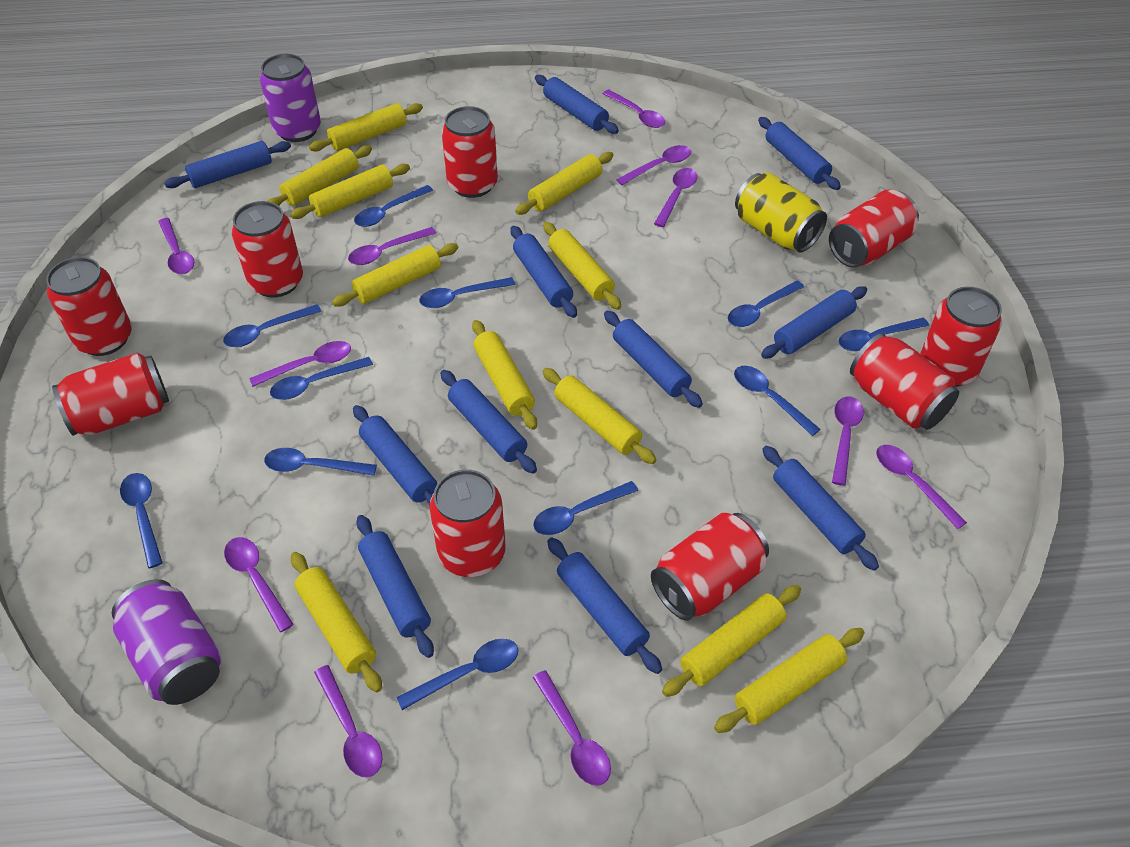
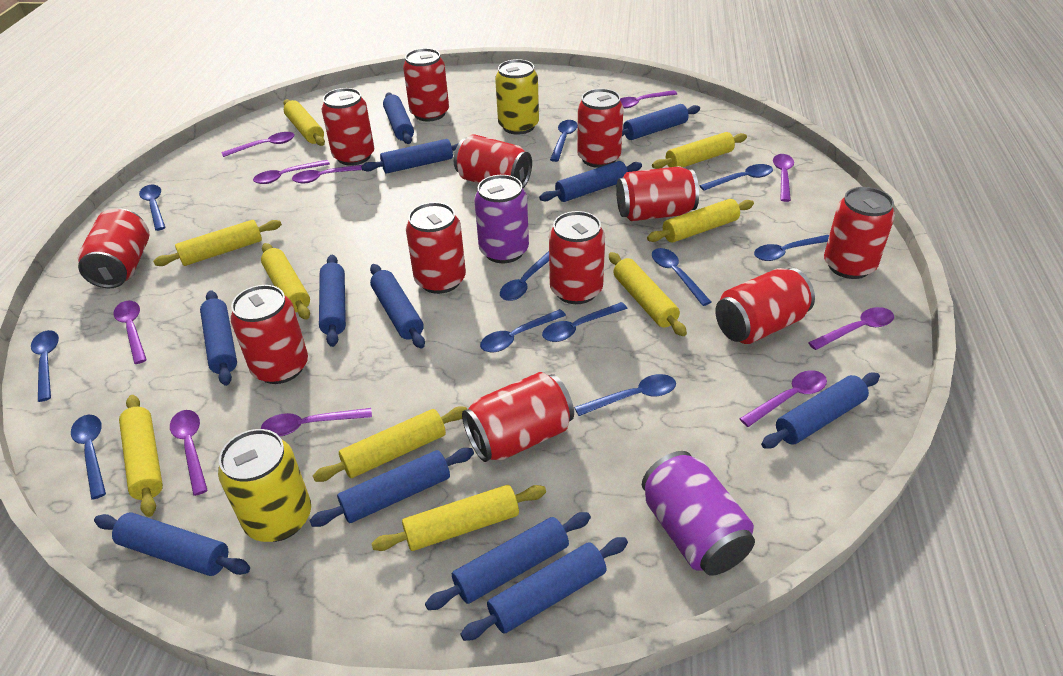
blue rolling pin: [164,141,291,188] [353,405,437,506] [356,515,434,658] [440,370,537,474] [510,226,577,318] [535,75,619,134] [547,537,662,674] [604,311,703,408] [758,117,841,190] [761,286,867,358] [762,446,879,571] = 11 -> [94,513,250,576] [200,290,237,386] [309,448,474,527] [319,255,346,347] [361,139,458,174] [370,264,425,348] [383,93,414,144] [425,512,591,610] [460,537,628,641] [539,161,642,202] [622,104,700,140] [761,373,880,449] = 12
purple spoon: [158,218,194,274] [224,537,294,632] [249,341,351,387] [314,665,382,777] [348,227,436,265] [533,670,611,786] [602,90,665,128] [616,145,691,185] [654,168,697,227] [832,397,864,486] [876,445,967,529] = 11 -> [114,301,147,364] [170,410,208,496] [221,132,295,157] [253,160,330,184] [261,408,372,436] [292,165,362,183] [620,90,677,108] [739,370,827,427] [773,154,794,202] [808,307,894,350] = 10
red can: [46,257,132,356] [52,353,169,436] [231,201,303,298] [429,469,506,577] [442,106,498,198] [651,513,769,621] [829,189,919,268] [850,333,959,430] [920,287,1002,387] = 9 -> [78,209,150,288] [231,285,308,384] [322,88,374,166] [403,48,449,121] [406,202,466,294] [454,134,532,188] [462,372,574,462] [549,211,605,304] [577,89,623,168] [616,166,699,221] [715,268,815,344] [824,187,895,279] = 12
yellow can: [735,172,827,252] = 1 -> [218,429,311,542] [495,59,539,135] = 2
yellow rolling pin: [268,145,372,206] [290,164,410,219] [291,552,382,692] [309,103,423,152] [332,243,458,307] [472,320,537,430] [515,152,614,215] [542,368,656,464] [543,222,621,310] [662,585,801,697] [714,628,864,733] = 11 -> [119,395,163,517] [153,220,282,266] [261,243,310,320] [283,99,325,146] [313,407,467,482] [371,485,546,551] [609,252,687,336] [647,199,754,243] [652,132,747,169] = 9

